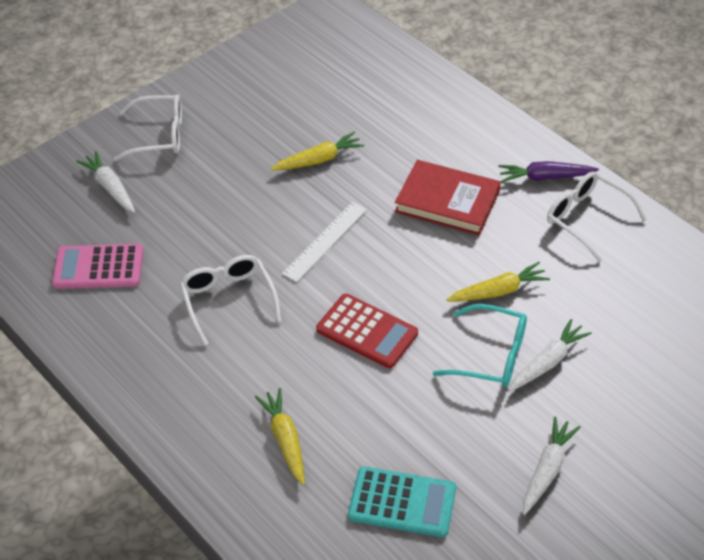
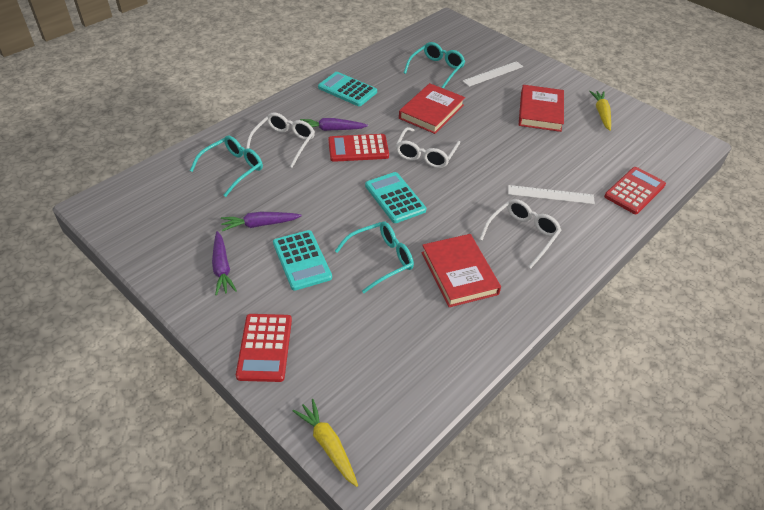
pink calculator: [52,244,144,289] = 1 -> none = 0
purple carrot: [498,161,599,182] = 1 -> [212,231,237,295] [221,212,302,231] [300,118,368,131] = 3
red book: [395,160,500,235] = 1 -> [399,83,465,134] [422,234,501,307] [519,85,564,132] = 3
red calculator: [316,294,418,368] = 1 -> [236,314,292,382] [328,134,389,162] [604,167,666,214] = 3
turquoise calculator: [348,466,456,537] = 1 -> [273,230,332,291] [318,72,377,106] [365,172,426,223] = 3
turquoise glasses: [433,304,527,387] = 1 -> [190,136,263,197] [335,221,414,293] [404,42,465,89] = 3
white carrot: [76,151,135,213] [508,319,592,392] [523,417,581,515] = 3 -> none = 0
white ruler: [282,202,367,282] = 1 -> [463,61,523,87] [508,185,595,204] = 2
yellow carrot: [255,388,305,485] [271,132,364,171] [446,262,550,302] = 3 -> [293,399,358,487] [589,91,611,131] = 2

